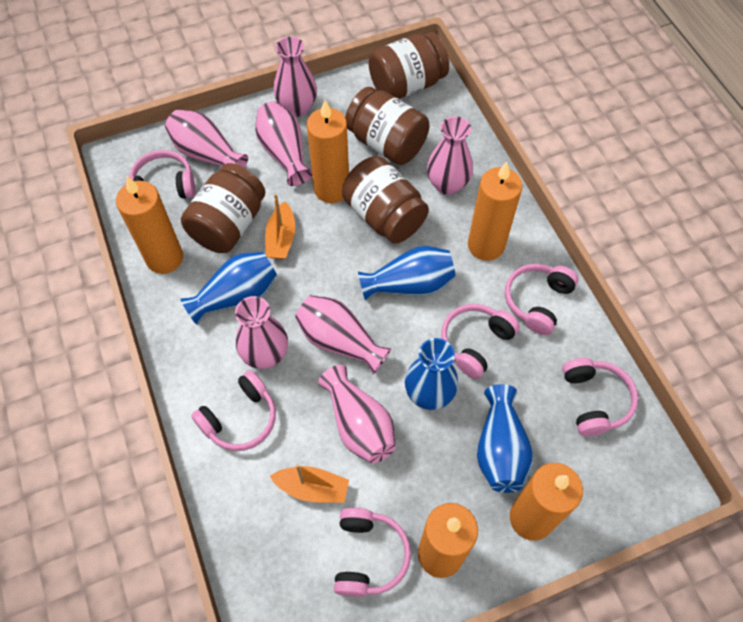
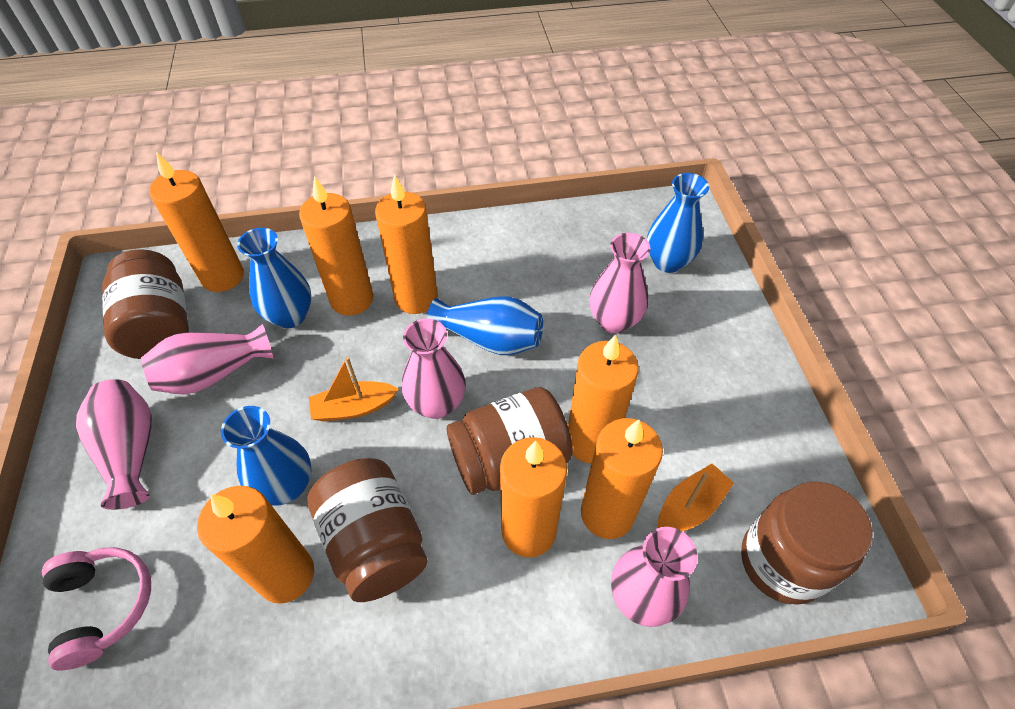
orange candle: [116,176,183,274] [307,100,349,203] [418,503,478,578] [468,162,522,261] [510,463,583,541] = 5 -> [149,152,244,292] [197,486,314,604] [299,176,373,316] [375,175,438,314] [500,437,567,557] [568,335,639,464] [581,418,663,539] = 7
pink headphones: [125,150,195,199] [191,370,276,451] [334,508,411,597] [441,304,520,379] [505,264,578,335] [562,358,638,436] = 6 -> [42,547,151,670] = 1
pink vase: [165,110,248,168] [235,296,288,369] [255,101,312,186] [274,36,317,117] [295,295,391,375] [318,365,396,463] [427,116,473,195] = 7 -> [76,379,152,510] [141,324,273,394] [402,319,466,419] [590,233,650,334] [611,527,698,627] = 5

